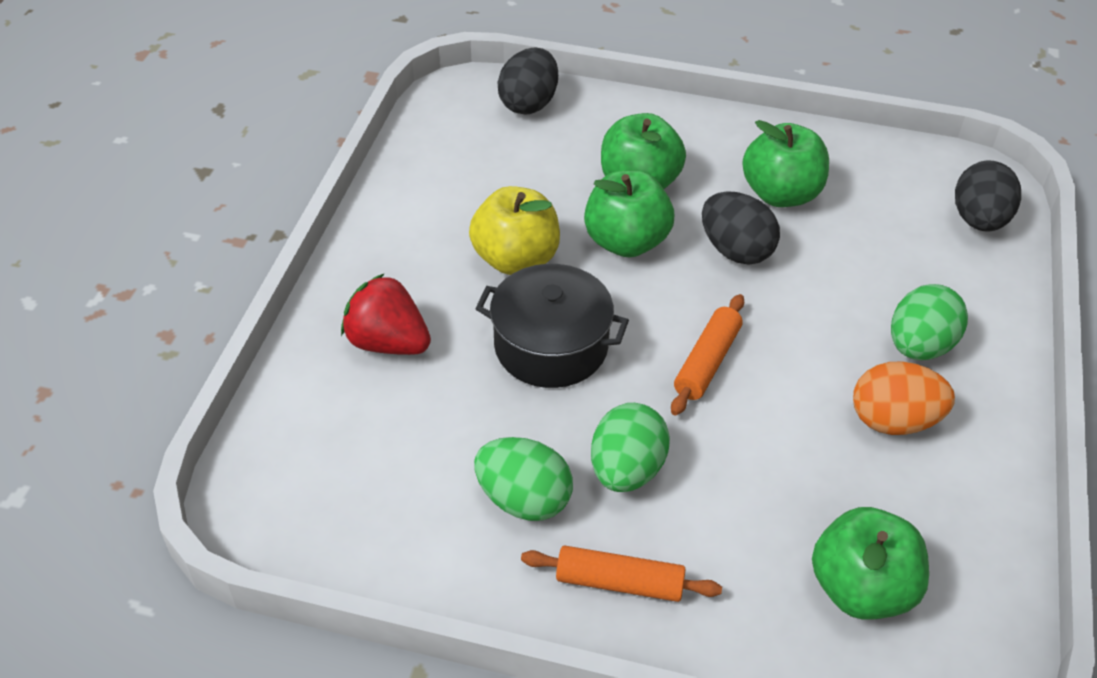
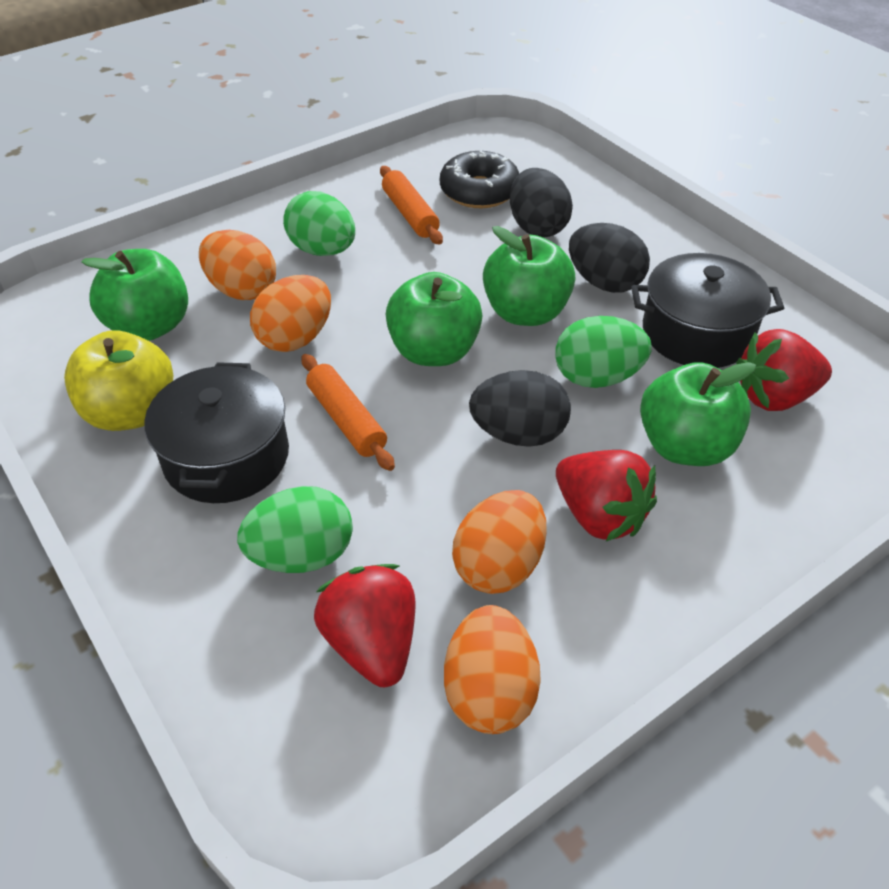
black donut: none = 0 -> [440,151,519,208] = 1
black pot: [475,264,629,388] = 1 -> [144,362,289,503] [631,253,784,368] = 2
orange egg: [853,361,955,435] = 1 -> [199,230,276,300] [250,275,331,352] [444,605,541,734] [452,490,547,594] = 4
red strawberry: [341,273,431,355] = 1 -> [314,564,416,687] [556,450,657,541] [736,329,832,411] = 3

